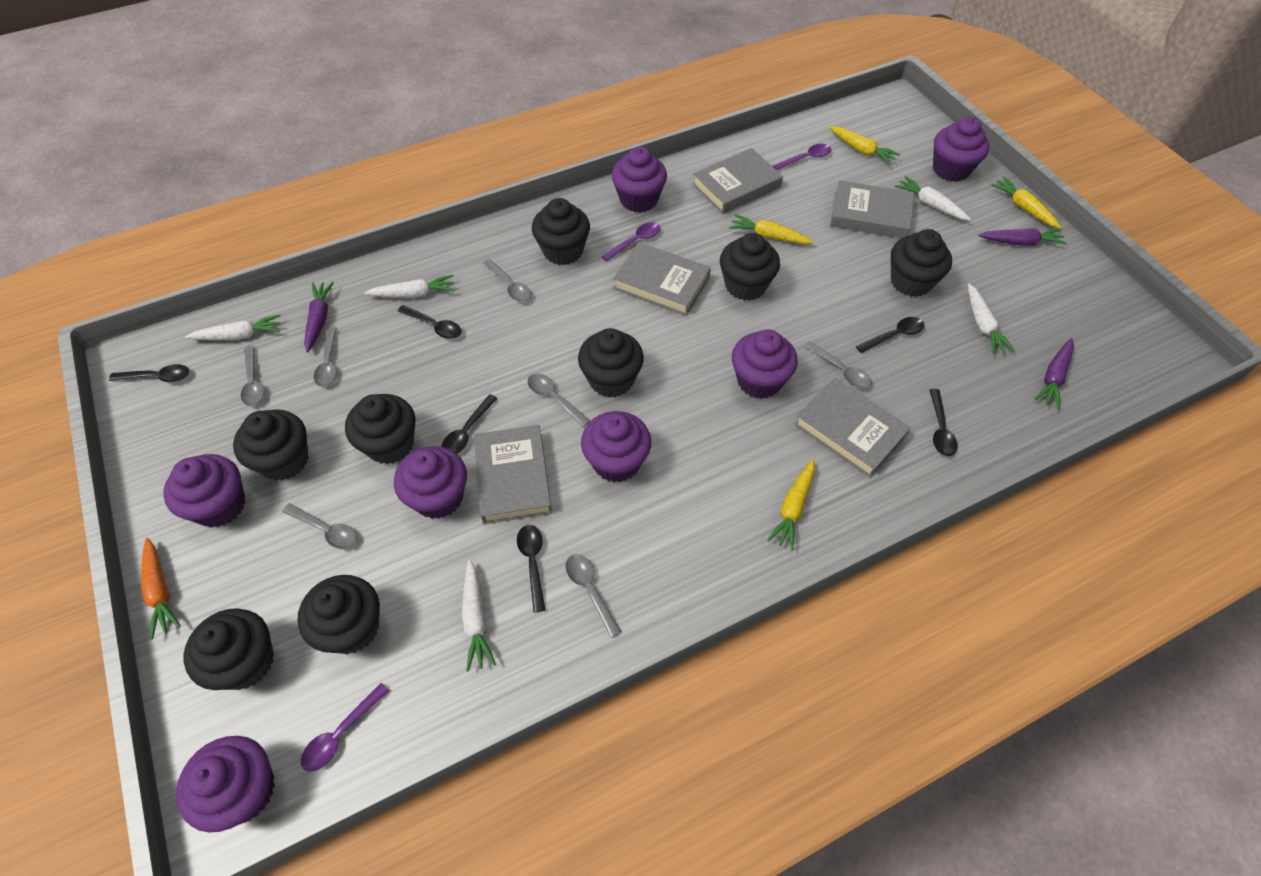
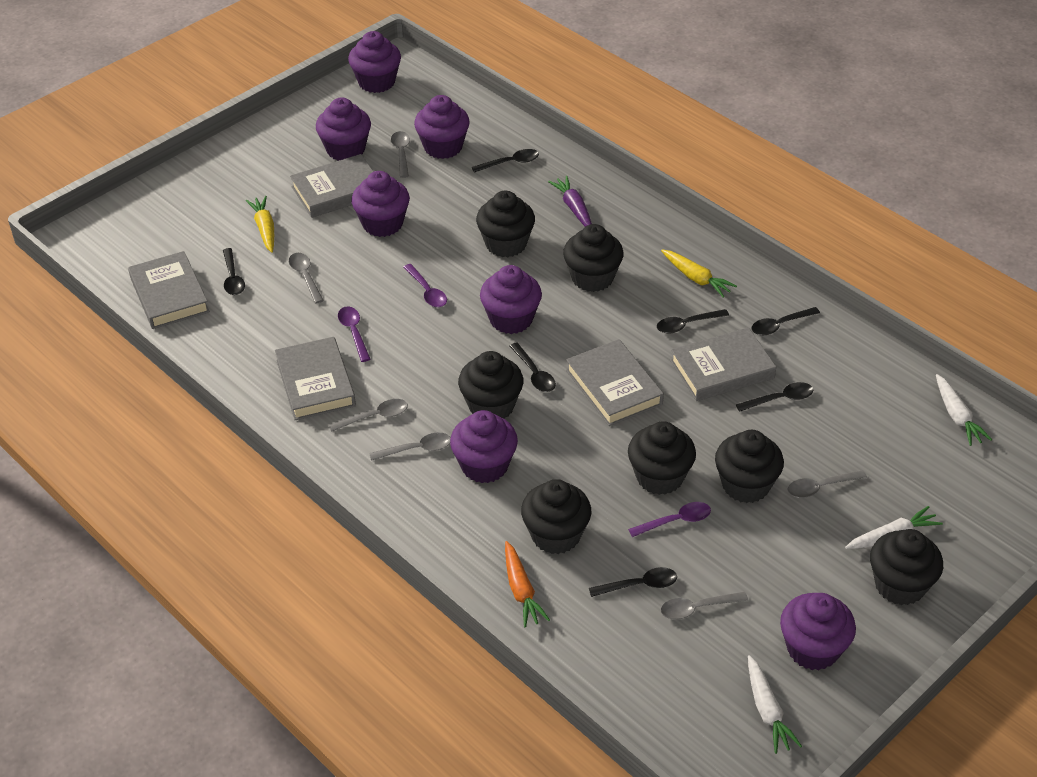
black cupcake: [184,608,274,690] [233,409,308,481] [297,575,380,654] [345,394,416,464] [532,198,590,265] [578,328,644,398] [720,233,780,301] [891,229,952,297] = 8 -> [458,351,523,419] [476,191,535,257] [521,479,591,554] [563,224,624,292] [628,421,696,495] [715,430,784,503] [870,529,943,605] = 7
black spoon: [109,364,189,382] [398,305,461,339] [441,394,498,454] [517,525,545,613] [856,317,924,353] [930,389,957,456] = 6 -> [223,248,245,295] [472,149,539,173] [509,342,556,392] [589,567,677,597] [657,309,729,333] [736,382,813,412] [752,307,820,335] = 7
grey spoon: [241,346,264,406] [282,503,357,549] [314,327,337,387] [483,259,531,302] [527,373,590,427] [565,554,621,638] [804,341,872,389] = 7 -> [289,253,324,304] [329,399,408,432] [369,433,451,461] [391,131,410,178] [660,592,748,620] [787,470,867,498] = 6
purple carrot: [304,282,334,352] [978,228,1067,246] [1034,338,1074,409] = 3 -> [548,176,592,227] = 1
white carrot: [185,314,281,341] [364,275,455,298] [462,560,496,672] [895,176,971,220] [968,284,1015,355] = 5 -> [748,655,802,754] [845,506,943,549] [936,374,992,446] = 3
yellow carrot: [729,214,814,244] [767,460,815,551] [829,126,900,165] [991,177,1061,228] = 4 -> [246,196,274,253] [661,250,737,298] = 2

